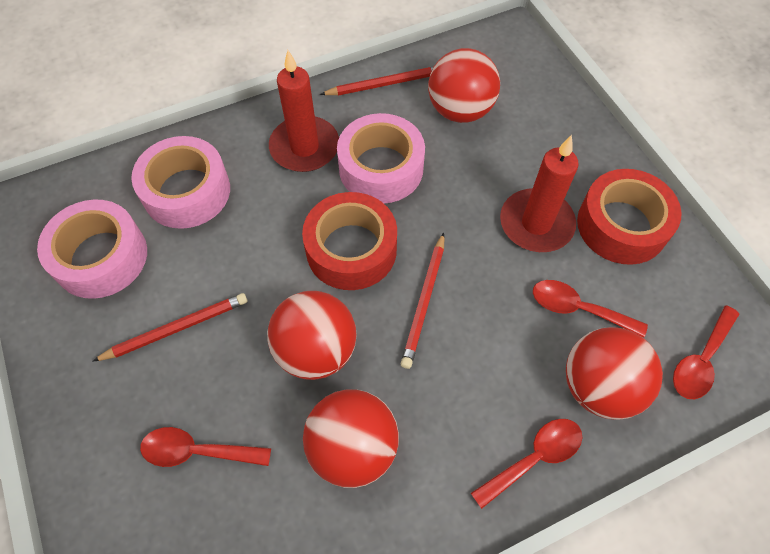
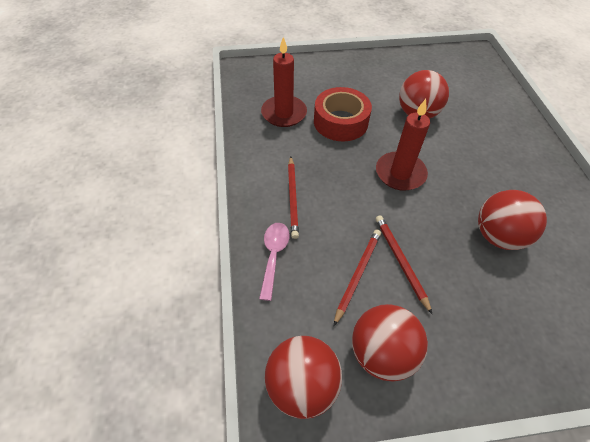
pink spoon: none = 0 -> [259,223,290,301] = 1
pink tape: [37,200,147,299] [131,136,230,229] [337,113,425,203] = 3 -> none = 0
red spoon: [140,427,271,467] [471,419,582,509] [533,280,648,338] [673,305,740,399] = 4 -> none = 0
red tape: [302,192,397,290] [577,169,682,265] = 2 -> [314,87,372,141] = 1

